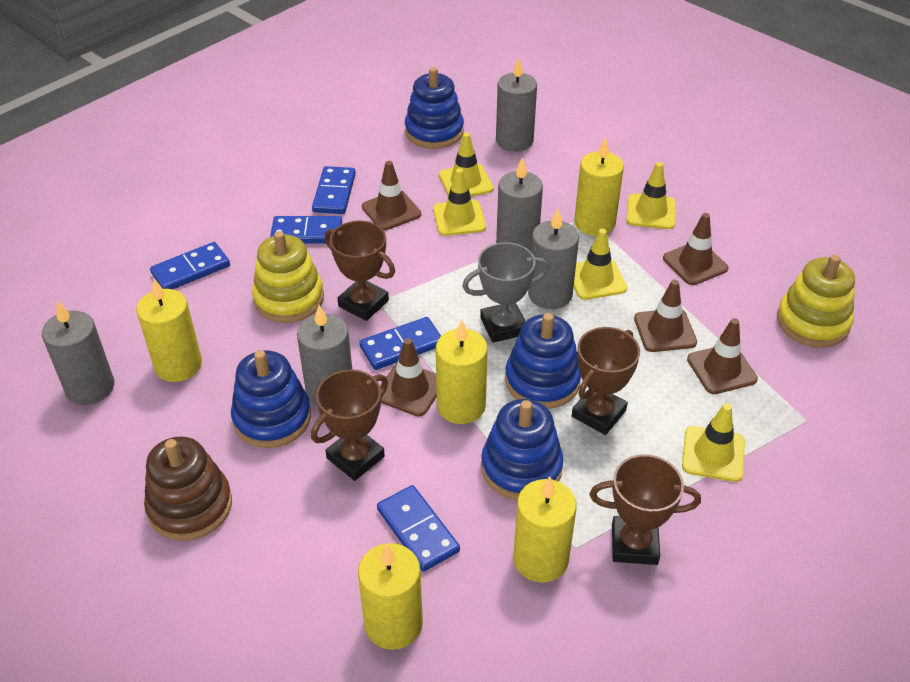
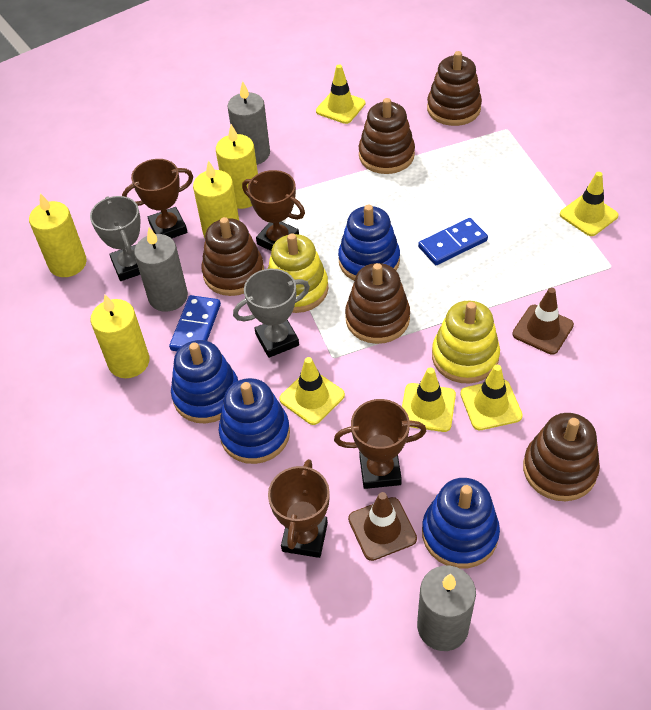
blue domino: [150,242,230,289] [270,216,342,243] [312,166,356,214] [359,317,441,370] [377,485,460,572] = 5 -> [169,295,221,351] [418,218,488,265] = 2
brown stacking toy: [144,437,232,541] = 1 -> [201,217,264,296] [345,263,410,344] [359,98,415,174] [427,51,482,126] [523,413,600,501] = 5
brown traffic cone: [362,161,421,231] [380,338,437,417] [634,280,697,352] [663,213,728,285] [687,318,758,394] = 5 -> [348,492,417,561] [512,288,574,355] = 2
grey candle: [42,301,114,405] [297,305,352,407] [496,57,537,152] [496,158,543,251] [528,209,579,309] = 5 -> [134,227,188,312] [227,81,270,165] [417,566,476,651] = 3
grey trophy: [462,242,549,343] = 1 -> [90,196,140,281] [233,269,310,358] = 2
yellow candle: [136,279,202,382] [358,543,423,650] [436,320,488,424] [513,477,577,583] [574,137,624,236] = 5 -> [29,193,87,277] [91,294,149,378] [193,160,239,238] [216,124,258,209] = 4

